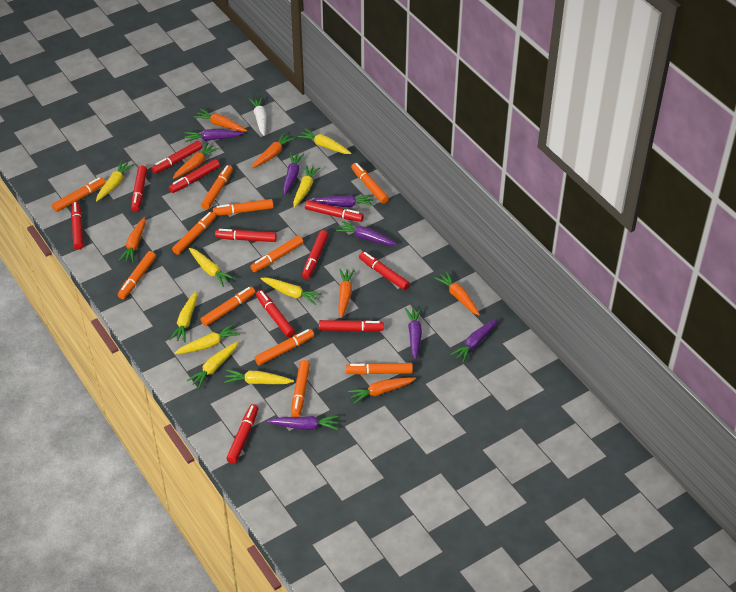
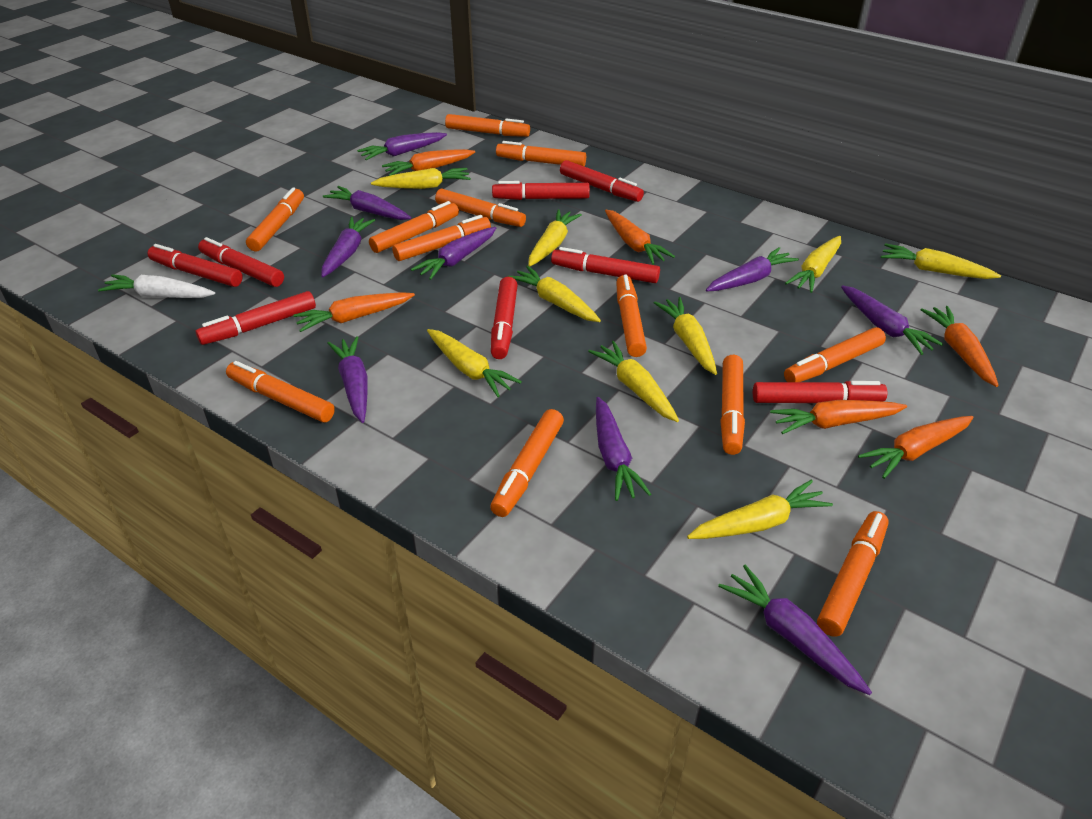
orange carrot: [119,217,146,263] [173,143,218,179] [194,109,247,132] [252,132,295,168] [339,269,355,318] [348,377,416,404] [434,271,480,316] = 7 -> [293,292,415,332] [382,149,475,176] [605,210,675,265] [770,400,907,434] [858,416,974,479] [921,306,999,387] = 6
orange marker: [52,177,106,212] [118,251,156,299] [172,212,216,255] [201,165,233,209] [201,287,255,326] [213,199,273,216] [250,235,303,272] [255,329,314,366] [291,360,310,417] [346,363,413,375] [351,163,389,204] = 11 -> [226,361,335,423] [246,187,304,251] [369,201,459,253] [392,215,491,261] [435,188,526,227] [445,114,530,137] [490,409,564,517] [496,141,586,166] [616,274,647,357] [720,355,745,455] [784,327,886,382] [817,511,889,637] = 12
purple carrot: [184,129,244,142] [268,416,339,430] [283,152,304,195] [311,195,373,207] [336,221,397,245] [405,307,422,360] [450,318,498,363] = 7 -> [321,217,375,277] [323,186,411,220] [328,336,367,423] [357,132,447,160] [411,227,496,280] [596,397,651,501] [706,247,799,291] [718,565,872,695] [841,285,943,355] = 9
red marker: [71,202,83,250] [131,165,147,212] [152,141,203,174] [169,159,220,193] [215,229,277,242] [226,404,259,464] [256,290,295,337] [302,230,329,279] [305,200,364,222] [319,320,384,332] [359,252,410,290] = 11 -> [147,244,243,287] [196,291,316,345] [198,237,284,287] [491,277,518,359] [492,181,590,200] [551,247,660,283] [560,160,644,202] [753,381,888,403] = 8

